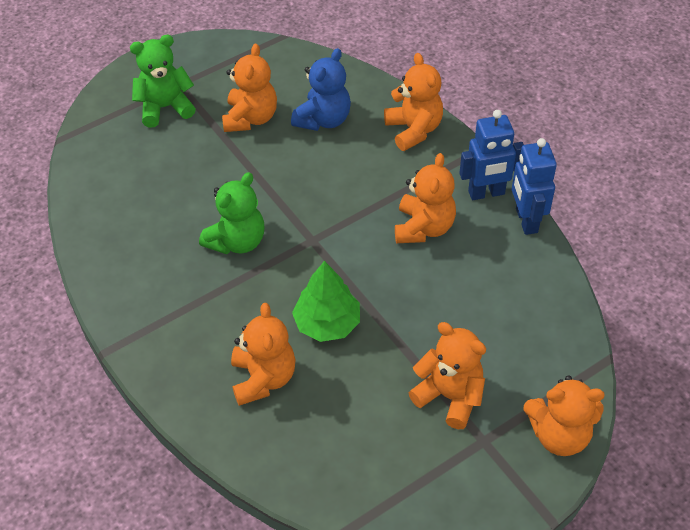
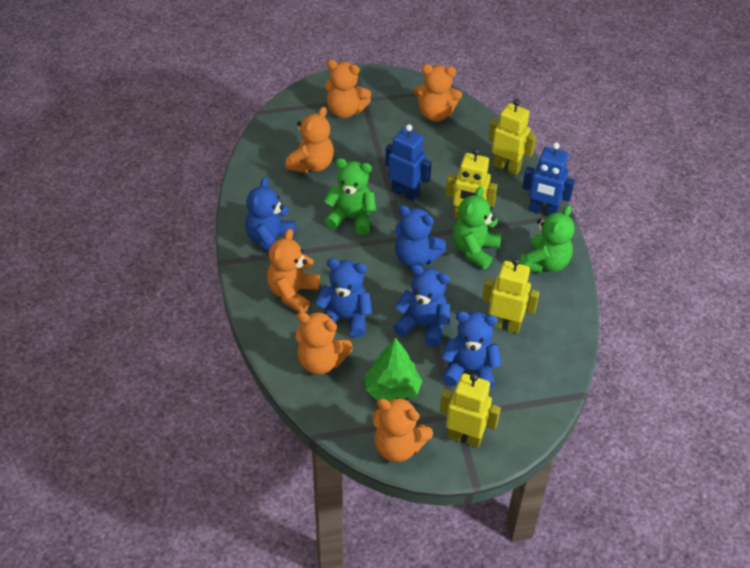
blue teddy bear: [291,48,351,131] = 1 -> [245,177,296,253] [315,258,372,338] [393,264,450,347] [395,205,446,267] [441,311,502,390] = 5
green teddy bear: [130,34,196,128] [199,172,264,254] = 2 -> [324,158,376,235] [453,186,502,269] [520,205,574,274] = 3
yellow robot: none = 0 -> [440,373,501,448] [446,148,498,219] [482,258,540,333] [488,99,536,175] = 4

